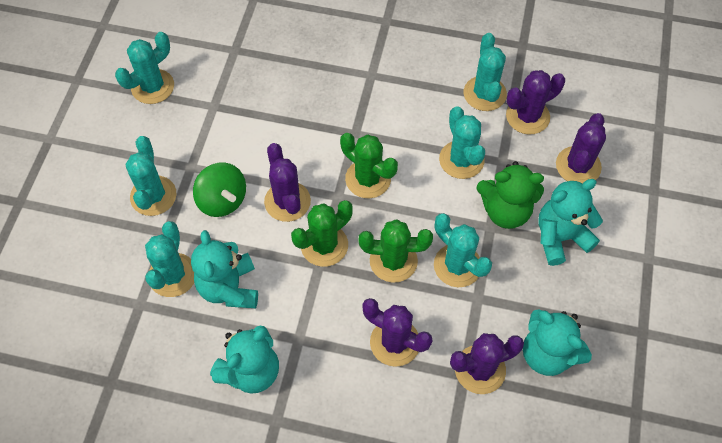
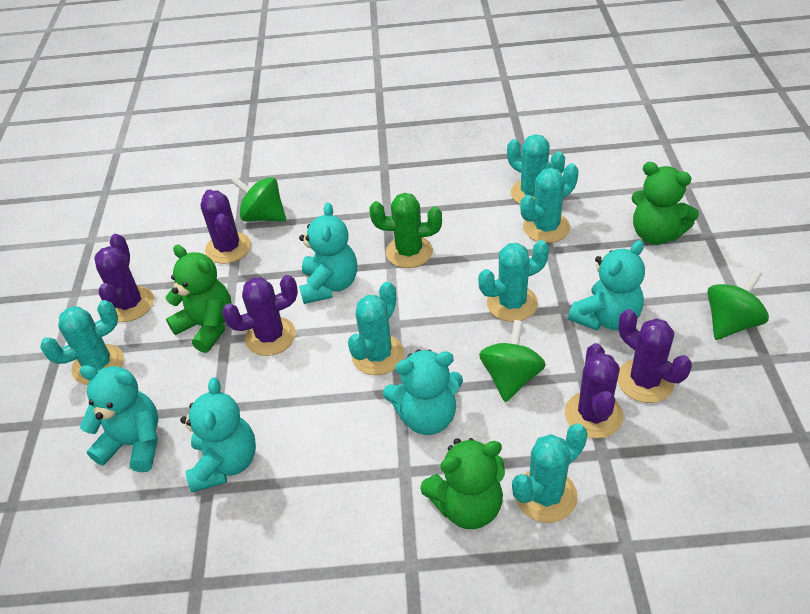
green cactus: [291,200,353,267] [340,133,398,198] [359,219,433,283] = 3 -> [369,193,442,268] = 1
green spinning top: [193,162,246,217] = 1 -> [231,176,286,222] [479,320,546,402] [707,270,769,340] = 3
green teddy bear: [477,161,544,229] = 1 -> [165,245,232,353] [420,438,505,529] [632,162,699,245] = 3
turquoise teddy bear: [191,230,258,308] [210,326,279,394] [523,309,592,376] [539,179,603,266] = 4 -> [79,365,158,472] [180,378,256,492] [299,202,357,304] [383,350,463,435] [568,240,645,331] = 5

